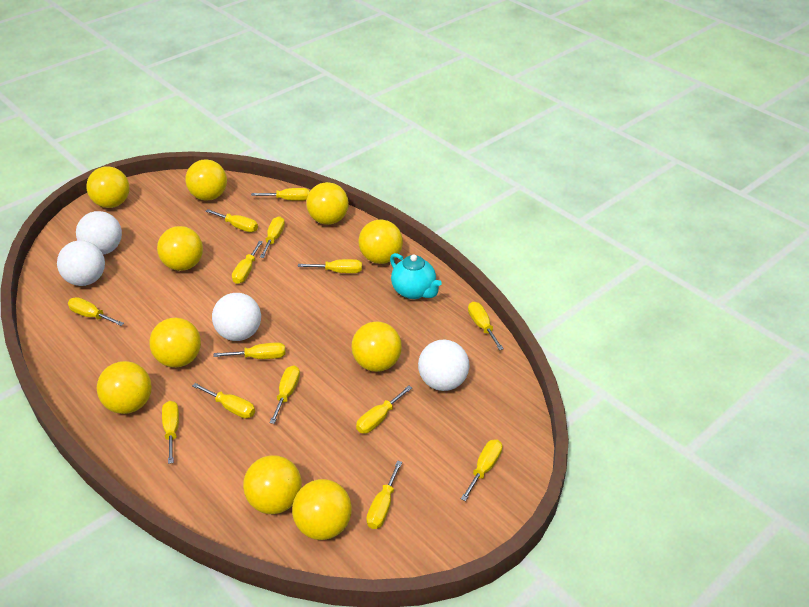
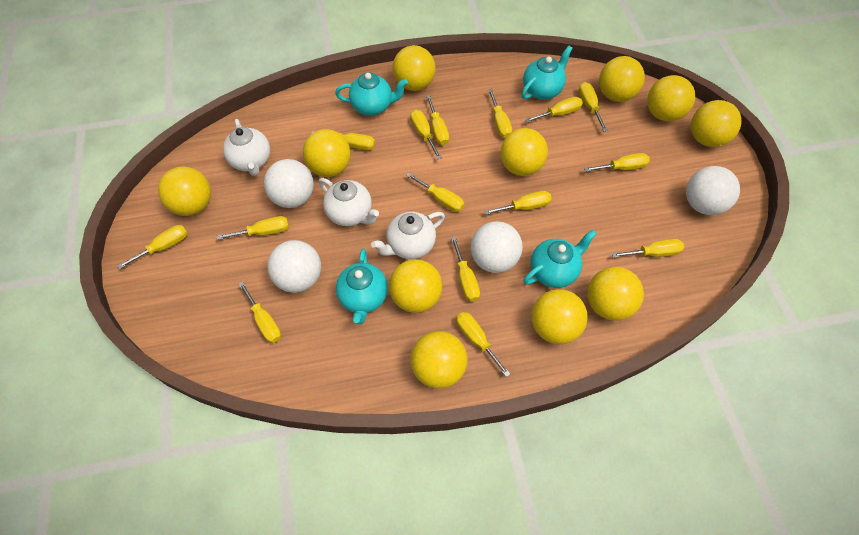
turquoise teapot: [390,253,442,299] = 1 -> [335,73,408,116] [336,249,388,324] [522,46,573,100] [523,229,597,288] = 4
white teapot: none = 0 -> [223,119,270,176] [319,178,379,226] [371,212,445,259] = 3
yellow ball: [86,166,130,208] [97,361,152,414] [149,318,201,368] [157,226,203,271] [185,160,227,201] [243,455,302,514] [292,479,352,540] [306,182,349,225] [351,321,402,372] [358,219,403,264] = 10 -> [158,167,211,216] [303,129,351,177] [389,259,442,313] [393,45,435,91] [411,331,468,388] [500,128,548,176] [532,289,588,344] [587,267,644,321] [599,56,645,102] [647,75,695,121] [691,100,742,147] = 11
yellow screwdriver: [68,297,124,326] [162,401,179,464] [192,383,255,418] [205,209,258,232] [214,343,286,359] [232,241,263,284] [251,188,310,201] [260,216,285,258] [269,365,300,424] [298,259,362,273] [356,385,412,433] [366,461,402,529] [461,439,503,501] [468,302,504,350] = 14 -> [117,225,188,269] [217,216,289,240] [238,282,281,343] [312,131,375,150] [406,173,464,212] [410,110,442,159] [426,95,449,145] [451,237,480,302] [456,312,510,377] [484,191,552,215] [488,89,512,138] [525,97,583,123] [579,82,608,132] [584,153,650,172] [612,239,684,258] = 15

